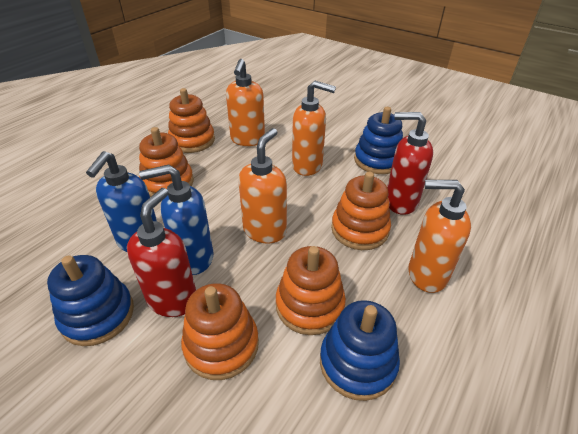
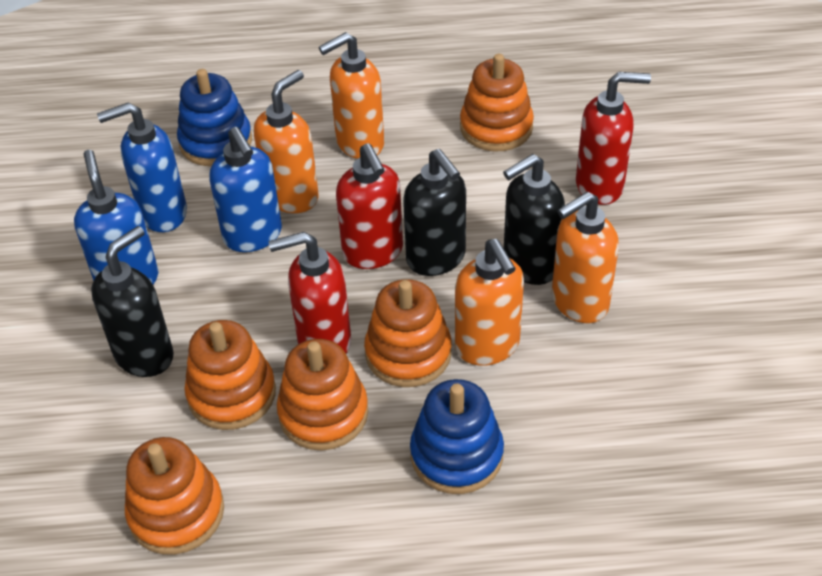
black soap dispenser: none = 0 -> [91,226,174,377] [403,149,466,276] [503,154,565,285] = 3
blue soap dispenser: [86,151,157,252] [139,165,213,275] = 2 -> [74,150,159,284] [97,102,187,232] [209,127,282,252] = 3
blue stacking toy: [47,255,134,346] [320,300,400,401] [354,107,403,174] = 3 -> [177,69,252,166] [410,379,504,494] = 2
red soap dispenser: [127,188,196,317] [387,112,433,215] = 2 -> [268,232,351,354] [336,143,403,269] [576,72,651,205] = 3

